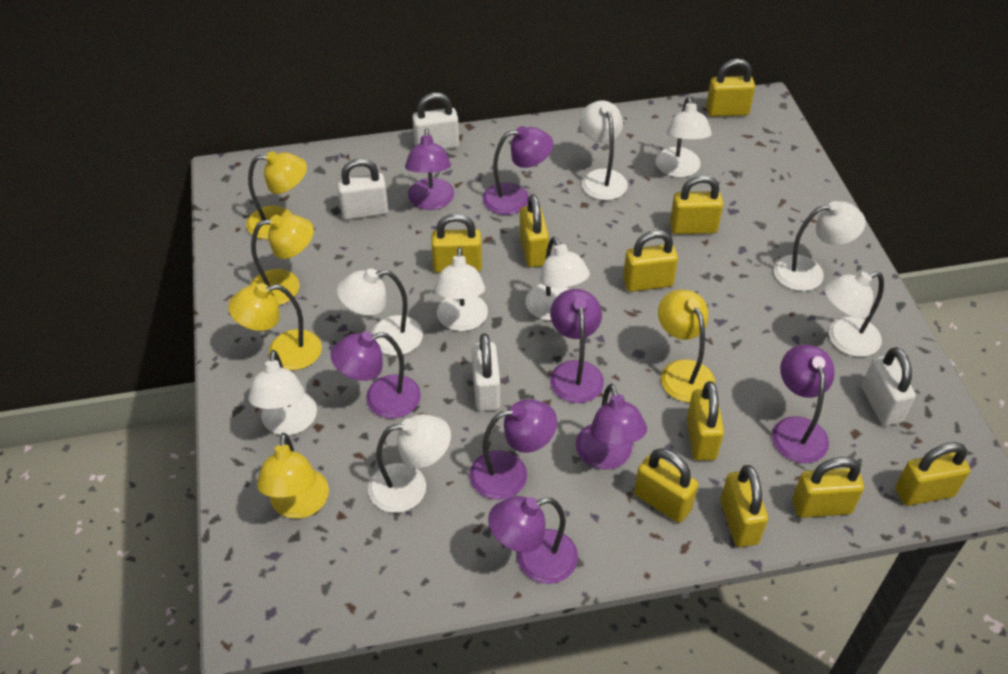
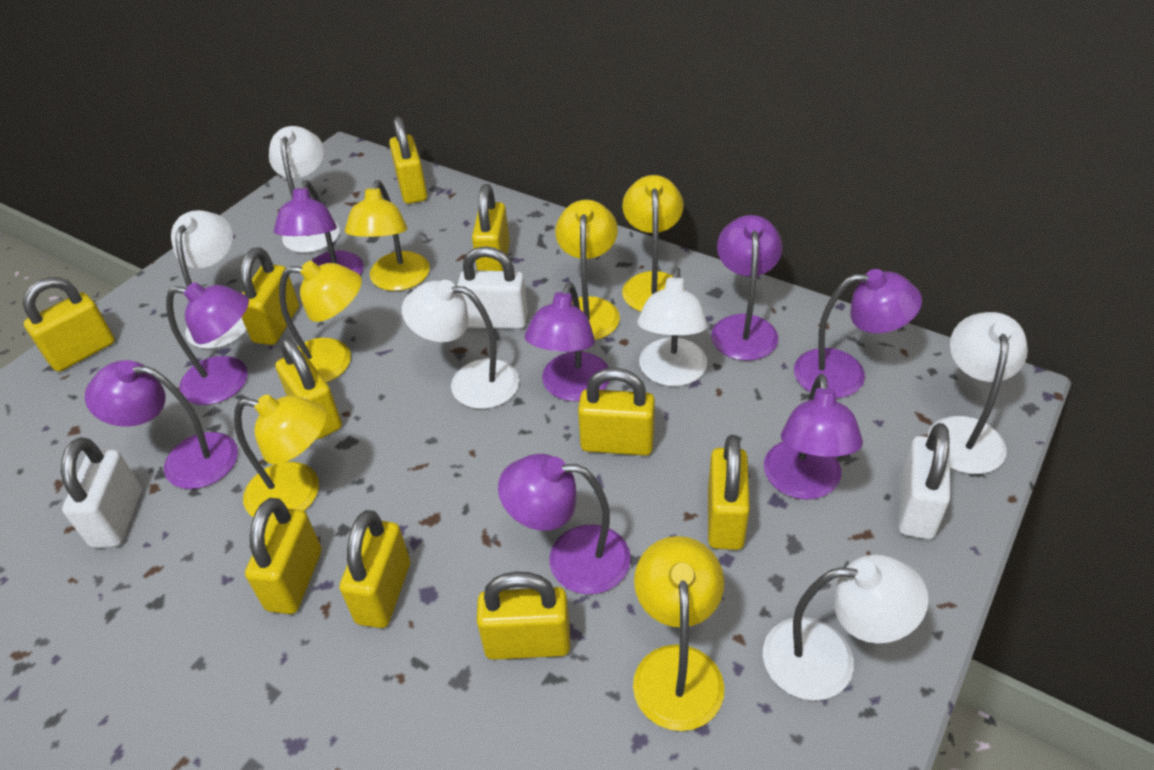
white lamp: [248,350,317,436] [337,269,423,356] [368,414,451,513] [434,247,488,331] [525,237,590,321] [579,100,628,200] [656,97,712,178] [773,201,866,291] [824,271,884,357] = 9 -> [171,210,247,349] [269,126,340,253] [402,280,519,409] [637,267,708,386] [763,555,929,701] [928,312,1028,474] = 6
white padlock: [337,159,388,220] [412,93,459,150] [472,333,500,411] [862,347,916,426] = 4 -> [61,437,142,548] [457,246,528,329] [898,423,950,539] = 3
yellow lamp: [228,283,322,370] [246,151,307,239] [250,214,314,305] [257,433,329,519] [658,290,715,402] = 5 -> [234,394,327,520] [279,261,362,382] [345,180,430,291] [555,200,620,340] [622,175,685,312] [633,536,724,731] = 6

